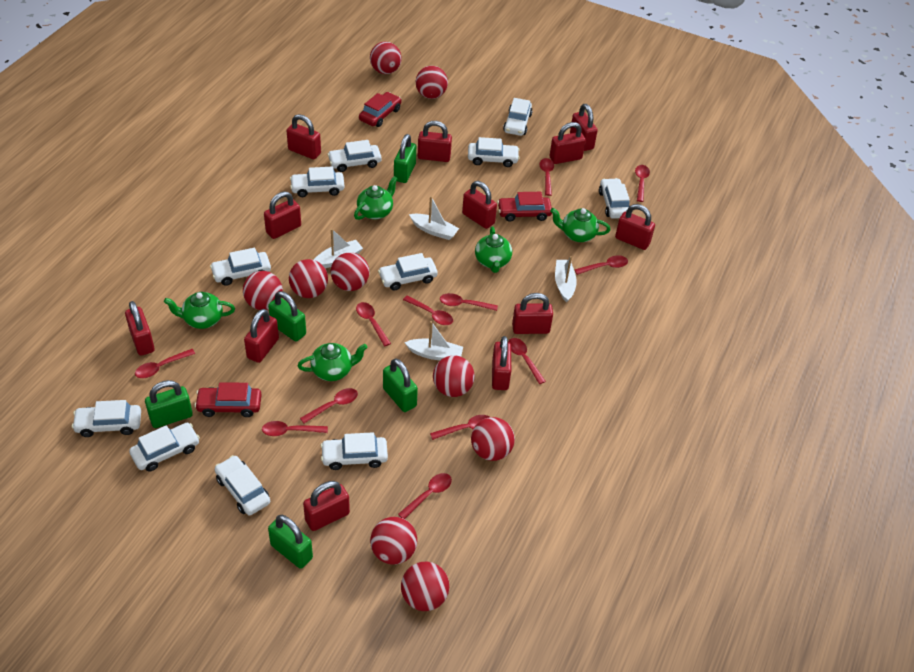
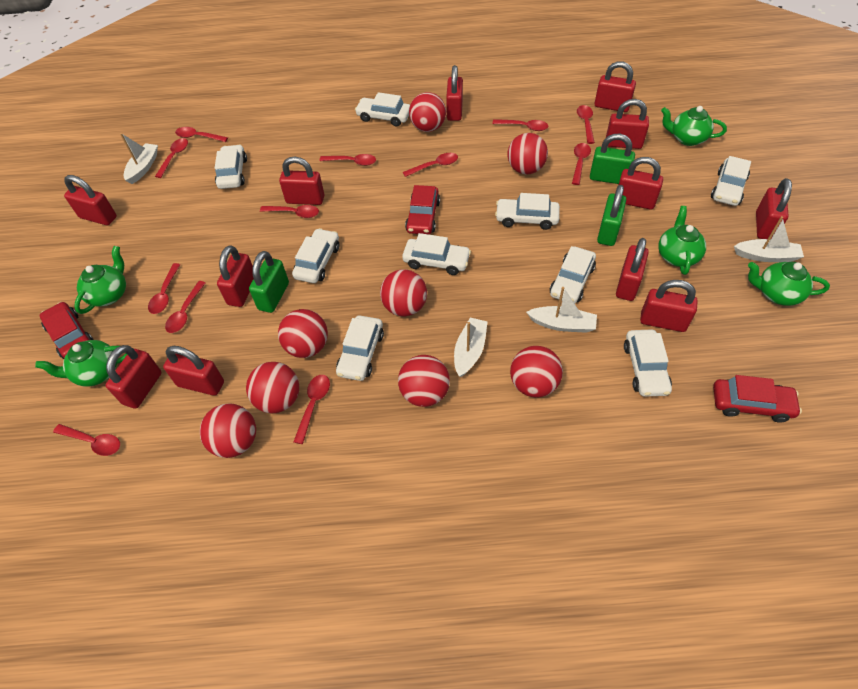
green padlock: [145,380,193,428] [268,291,306,342] [268,515,313,569] [383,358,418,412] [394,134,416,183] = 5 -> [249,251,289,313] [590,134,635,184] [597,185,626,246] = 3
red ball: [243,271,283,310] [289,259,328,298] [331,252,369,291] [370,42,402,74] [370,517,417,564] [401,562,449,611] [416,66,448,99] [433,355,475,397] [471,417,515,461] = 9 -> [200,403,256,458] [246,362,299,413] [278,309,328,358] [380,270,427,317] [398,355,450,407] [409,92,446,132] [507,133,548,175] [510,346,563,398] = 8
white car: [72,400,141,437] [129,423,200,471] [210,248,271,286] [215,455,270,515] [290,167,345,197] [321,432,388,470] [327,140,382,172] [378,253,438,290] [468,137,519,167] [503,98,533,136] [599,178,630,219] = 11 -> [215,145,247,189] [292,228,339,283] [336,316,384,381] [355,92,410,126] [402,233,471,275] [495,193,560,230] [550,246,596,304] [624,329,672,397] [711,156,751,206] = 9

